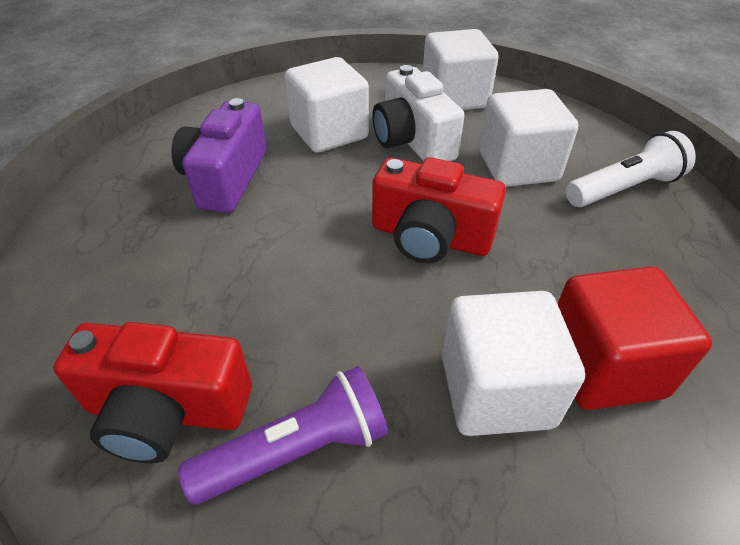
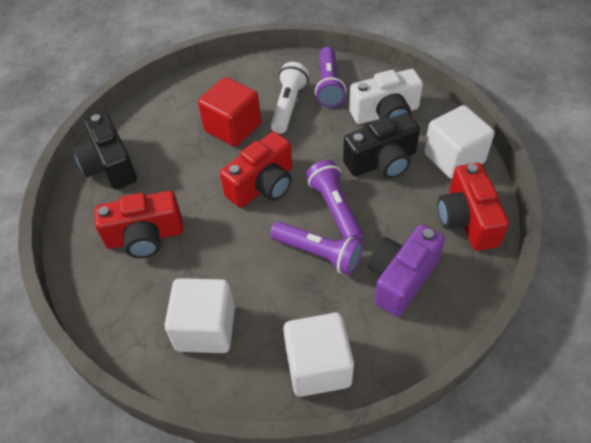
black camera: none = 0 -> [73,113,137,190] [343,113,420,179] = 2
purple flashlight: [178,366,388,505] = 1 -> [270,221,363,275] [306,160,363,241] [315,47,346,107] = 3
red camera: [53,322,252,463] [372,157,506,263] = 2 -> [94,191,183,258] [220,132,292,208] [438,163,509,251] = 3
white cube: [285,57,369,153] [423,29,499,110] [442,291,585,436] [479,89,578,187] = 4 -> [164,278,235,353] [283,313,354,397] [424,105,495,179] = 3

